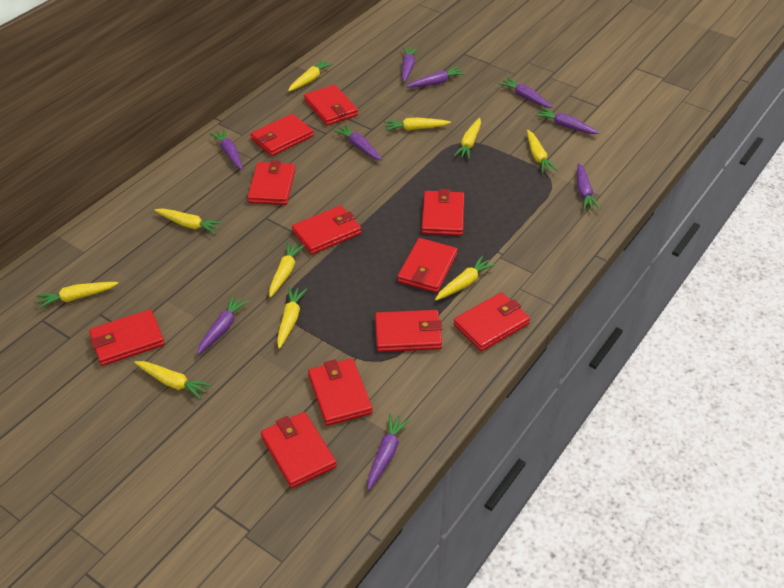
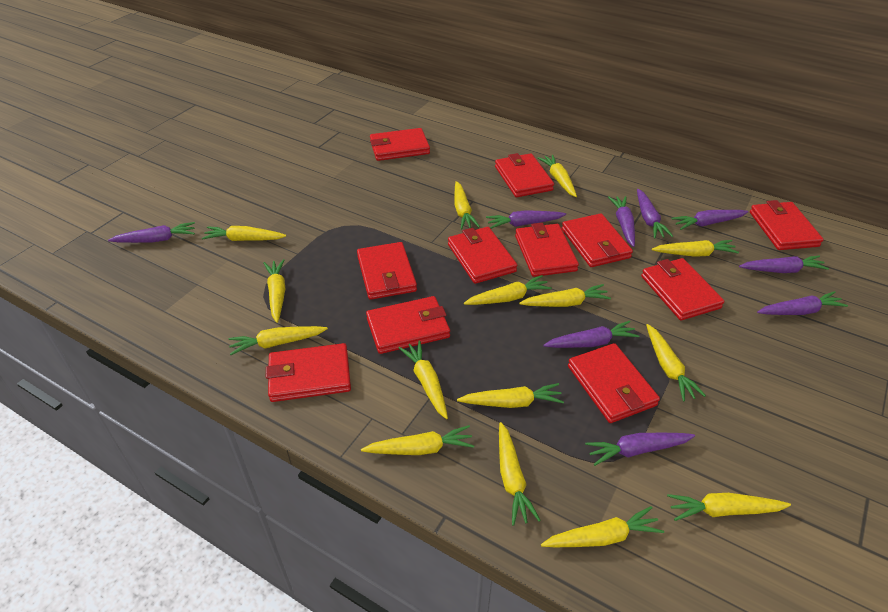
yellow carrot: [36,282,118,309] [134,361,212,400] [154,208,223,235] [269,242,305,298] [277,287,307,349] [288,59,333,92] [384,118,451,131] [435,256,496,300] [454,118,481,159] [527,130,558,173] = 10 -> [202,226,286,241] [229,326,328,355] [263,259,286,323] [361,425,474,455] [398,340,448,419] [455,181,480,229] [457,383,564,408] [464,275,552,305] [499,422,541,526] [519,284,611,307] [538,154,577,197] [541,506,664,547] [646,324,706,401] [652,240,739,257] [667,493,791,521] = 15

